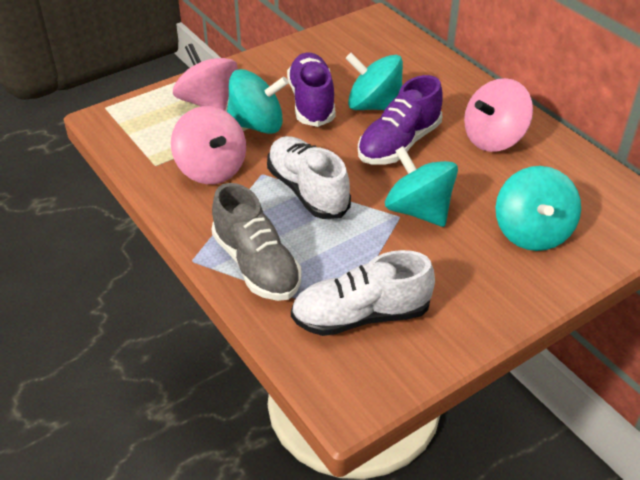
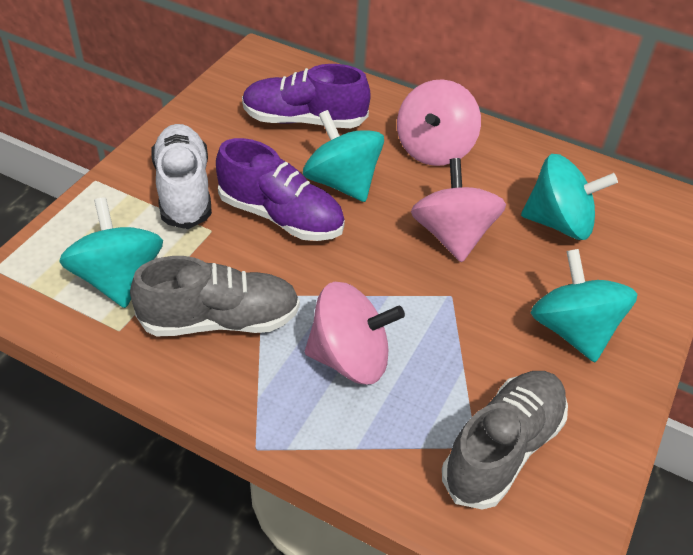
grey shoe: [212,183,301,301] = 1 -> [130,256,300,337] [442,371,568,510] = 2
white shoe: [267,136,351,219] [291,250,435,336] = 2 -> [151,124,212,229] = 1

